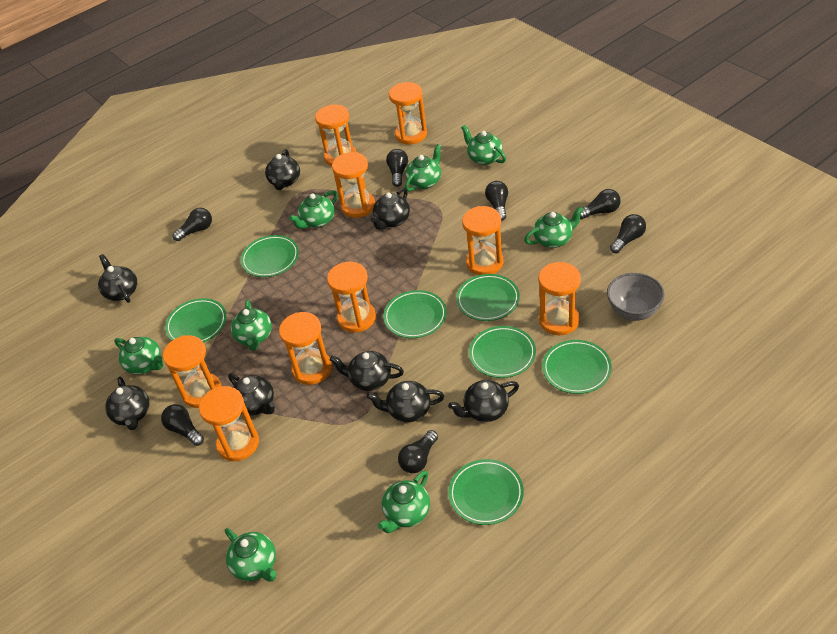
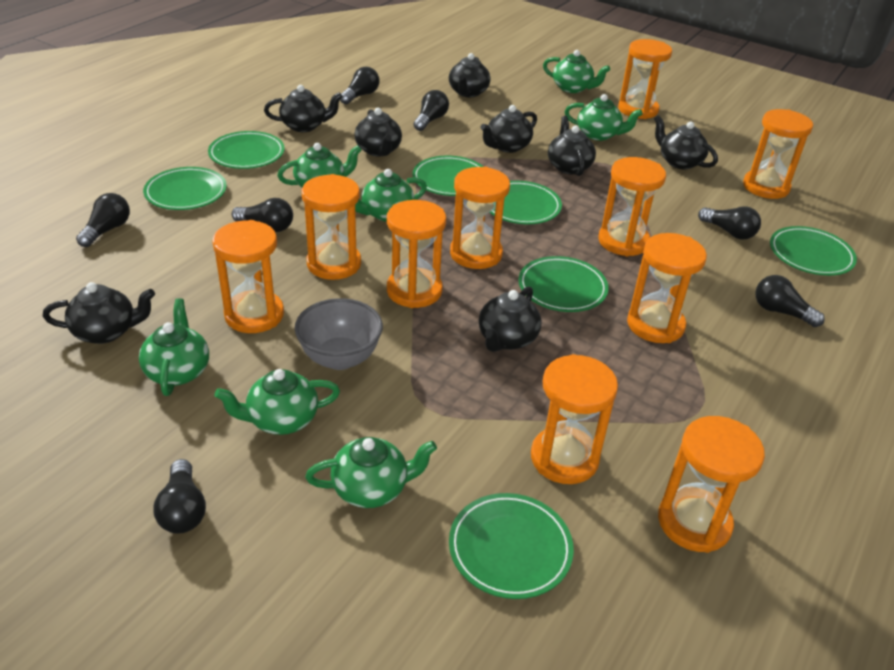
green teapot: [114,337,163,375] [225,528,276,582] [231,300,272,351] [289,190,338,229] [377,470,430,533] [405,144,441,192] [461,125,506,165] [524,206,584,248] = 8 -> [139,298,209,396] [214,369,340,435] [277,143,362,187] [305,437,437,508] [355,169,427,222] [543,50,610,93] [564,94,643,141] = 7
orange hourglass: [163,335,221,408] [199,386,259,461] [279,312,332,385] [315,104,356,166] [327,262,376,333] [332,152,375,218] [389,82,427,145] [462,206,504,275] [538,262,581,335] = 9 -> [212,220,284,333] [302,174,361,280] [387,200,446,308] [450,167,510,269] [531,354,618,484] [598,157,666,256] [618,39,672,119] [627,233,707,343] [658,416,765,553] [743,109,813,199] = 10

